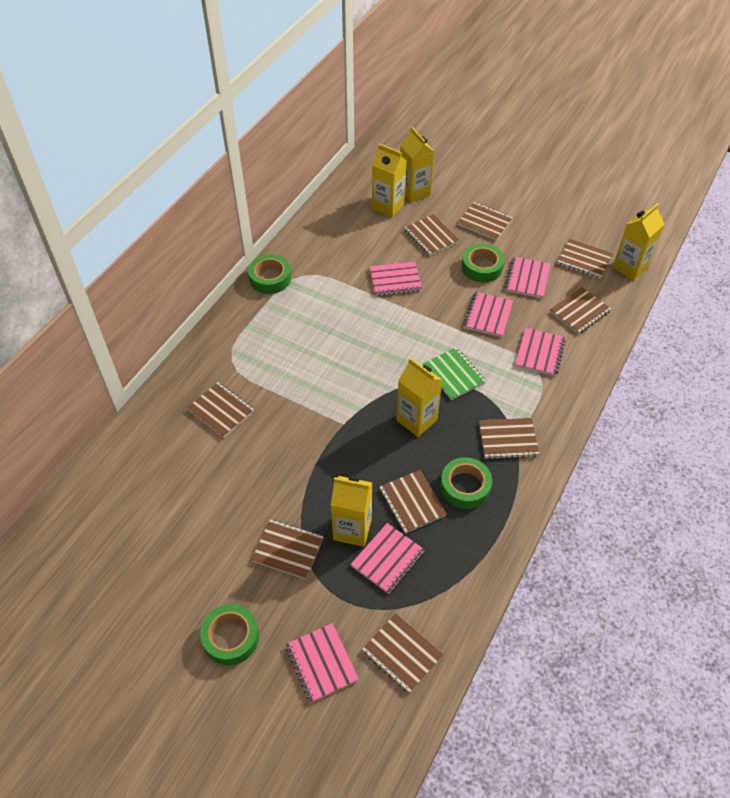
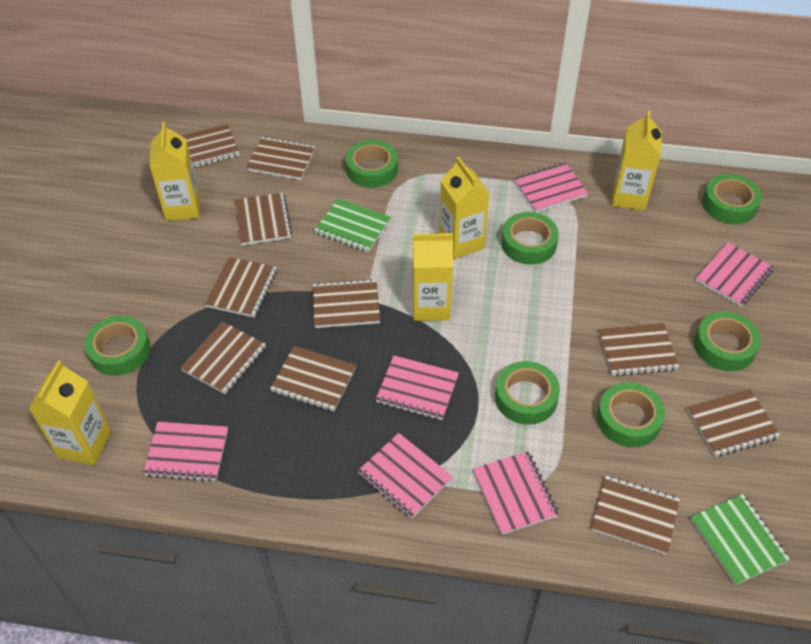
brown notebook: [187,382,254,438] [251,519,324,579] [362,613,444,694] [380,470,446,534] [404,214,460,256] [457,202,513,241] [479,418,539,459] [549,287,611,334] [557,239,613,279] = 9 -> [180,322,266,394] [181,124,239,168] [205,257,277,317] [235,193,292,245] [246,137,315,180] [270,346,356,411] [313,279,380,328] [591,476,680,555] [599,323,679,376] [687,389,780,457] = 10
green notebook: [423,347,486,400] = 1 -> [314,198,391,252] [691,494,790,585] = 2
green tape: [200,604,259,665] [248,254,291,294] [440,457,492,509] [461,244,504,282] = 4 -> [84,316,150,376] [346,140,398,188] [495,361,560,425] [501,212,559,265] [597,382,665,447] [694,311,761,371] [702,174,762,224] = 7

